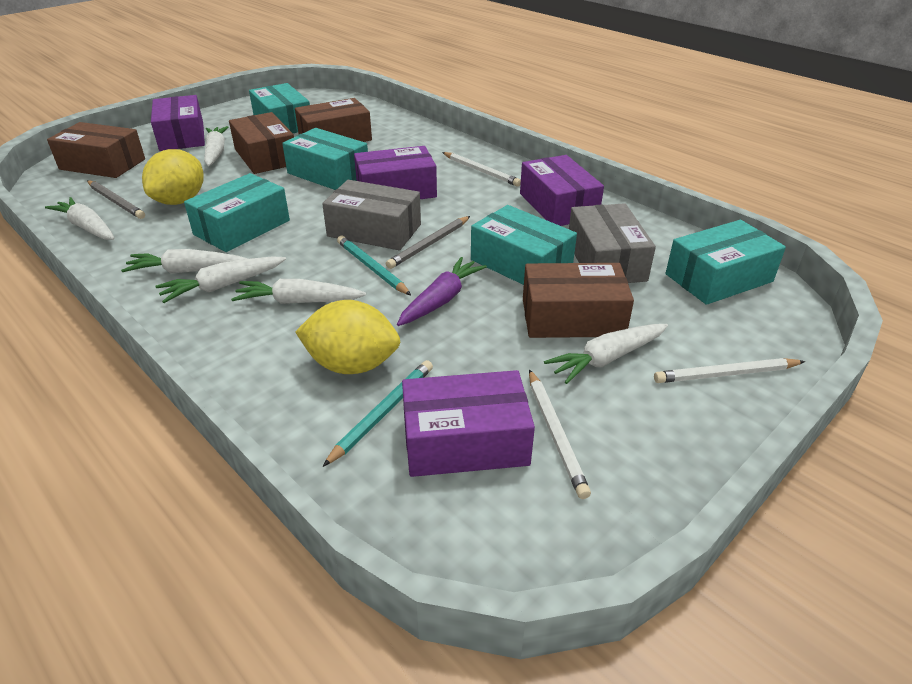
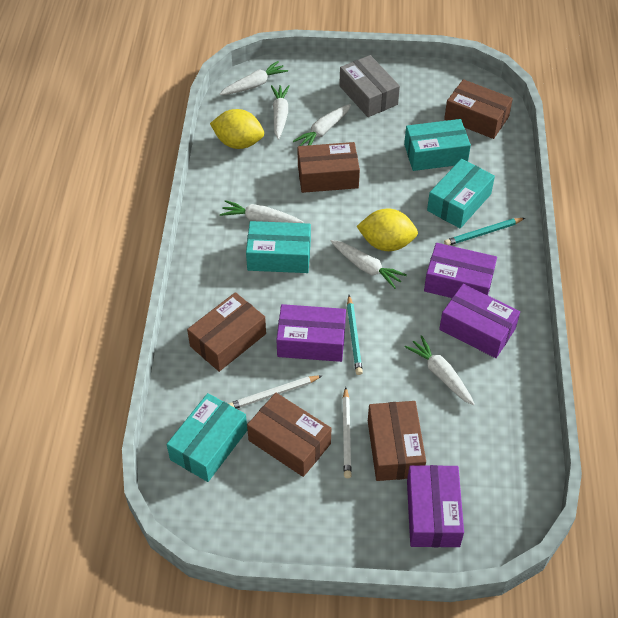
brown box: [47,122,145,178] [229,112,294,174] [295,98,372,142] [523,263,634,338] = 4 -> [187,292,266,372] [247,393,331,477] [298,142,360,193] [368,401,426,481] [444,79,513,139] = 5
grey box: [322,180,421,250] [569,203,656,283] = 2 -> [339,55,400,117] = 1
grey pencil: [87,180,145,219] [386,216,470,269] = 2 -> none = 0
purple carrot: [397,257,487,326] = 1 -> none = 0
turquoise box: [184,173,290,252] [249,83,310,133] [282,128,368,190] [471,205,577,285] [666,220,786,305] = 5 -> [167,393,247,482] [246,221,311,273] [404,119,471,171] [427,159,495,228] = 4
white pencil: [442,152,521,187] [529,369,591,499] [654,358,805,383] = 3 -> [228,375,323,409] [342,387,352,478] = 2

